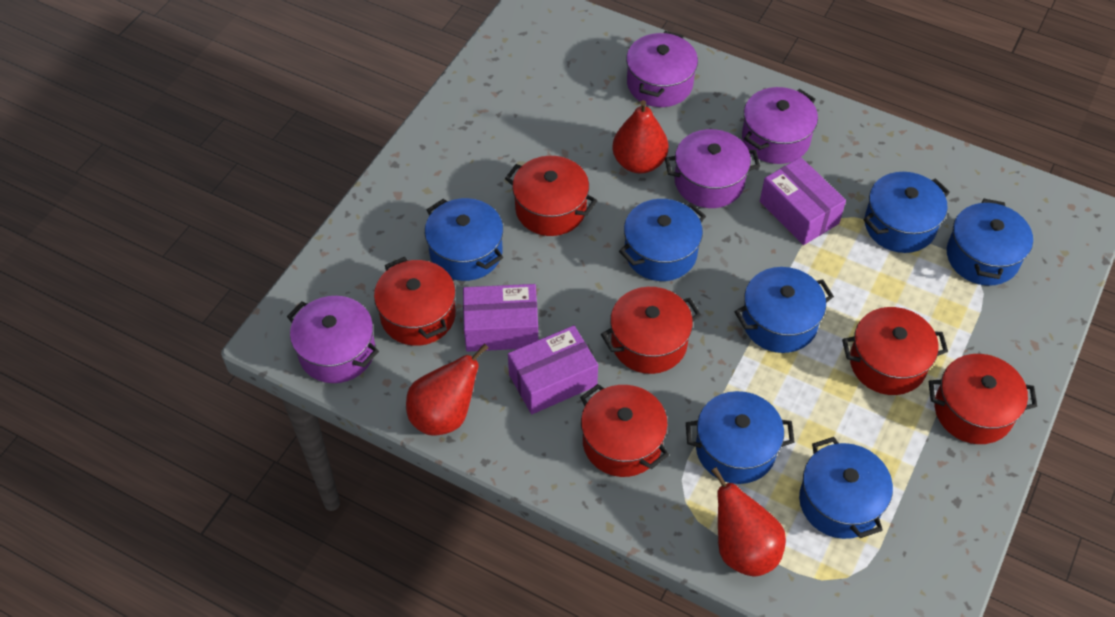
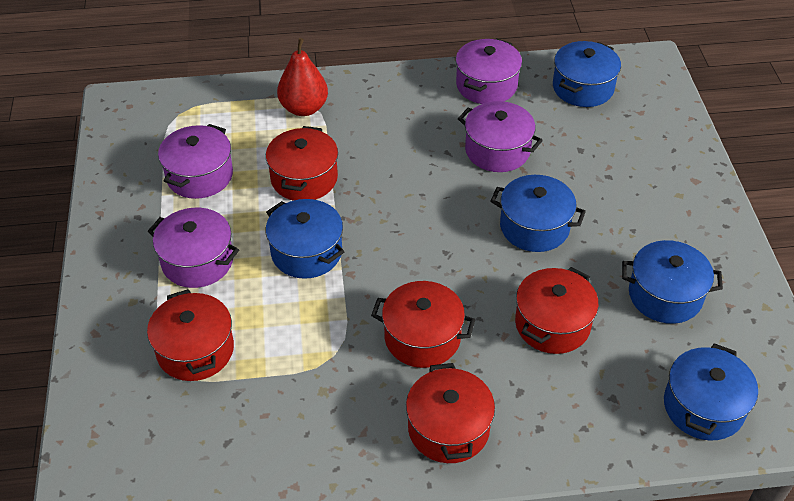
blue pot: [425,198,503,281] [619,199,706,281] [686,391,795,484] [735,267,834,353] [799,437,893,539] [863,172,950,253] [947,199,1033,286] = 7 -> [266,199,344,279] [490,175,586,252] [553,41,621,107] [622,240,723,324] [664,343,758,441] = 5
purple box: [463,284,538,352] [508,325,598,414] [760,157,846,245] = 3 -> none = 0
red pear: [406,343,488,436] [612,100,668,173] [711,467,786,576] = 3 -> [277,38,328,116] = 1
red pot: [374,257,456,346] [505,156,597,236] [580,384,669,477] [601,287,701,374] [842,307,948,395] [929,354,1037,444] = 6 -> [147,289,234,381] [266,126,338,201] [371,281,475,368] [406,363,495,463] [515,267,599,354] = 5

